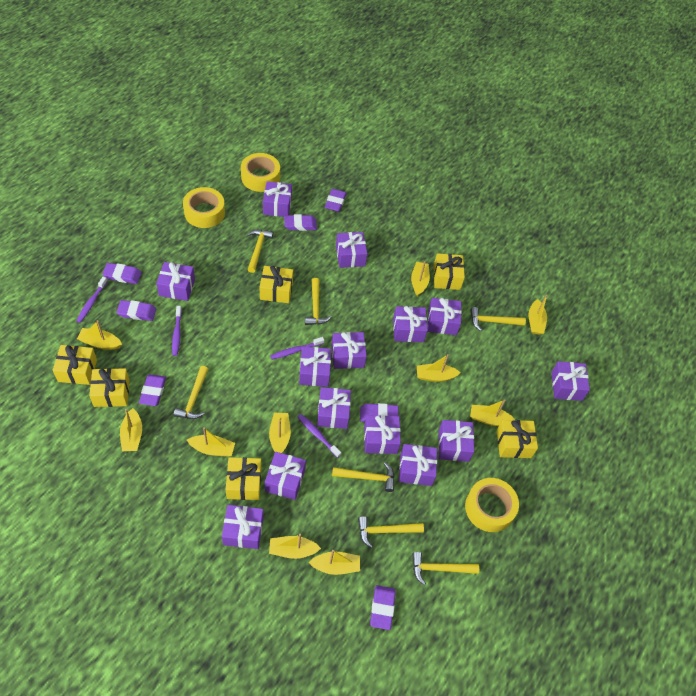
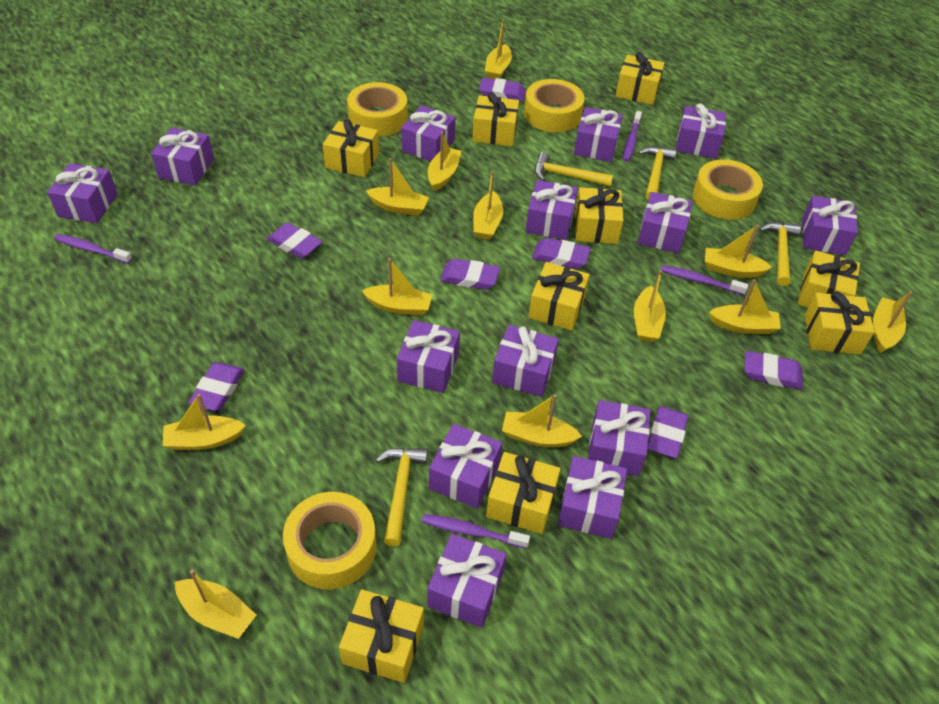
yellow boat: [77,320,122,350] [120,408,142,451] [187,427,235,457] [269,413,291,453] [269,534,321,559] [308,550,360,575] [411,261,430,296] [417,354,461,382] [470,399,515,426] [528,294,548,335] = 10 -> [163,394,246,450] [175,570,256,639] [362,258,433,315] [366,158,429,216] [428,131,461,191] [473,171,503,240] [485,20,512,79] [502,394,582,447] [634,270,666,342] [705,225,772,278] [709,279,781,334] [873,291,913,353] = 12
yellow gift: [53,345,97,385] [89,368,130,407] [226,457,261,500] [260,266,293,303] [433,253,465,290] [497,420,538,458] = 6 -> [323,119,379,177] [339,589,424,683] [472,92,519,146] [486,452,561,534] [528,262,590,331] [575,187,624,244] [615,52,665,105] [798,250,860,307] [804,291,875,354] = 9
yellow hammer: [174,366,208,419] [247,230,274,273] [305,278,331,325] [332,462,394,492] [358,516,424,548] [412,552,479,585] [470,307,526,331] = 7 -> [376,448,428,546] [535,152,613,187] [638,146,677,200] [759,222,801,286] = 4
yellow tape: [183,187,225,228] [241,153,280,192] [465,478,519,532] = 3 -> [283,492,376,589] [347,82,408,137] [524,79,584,132] [693,159,763,220] = 4

